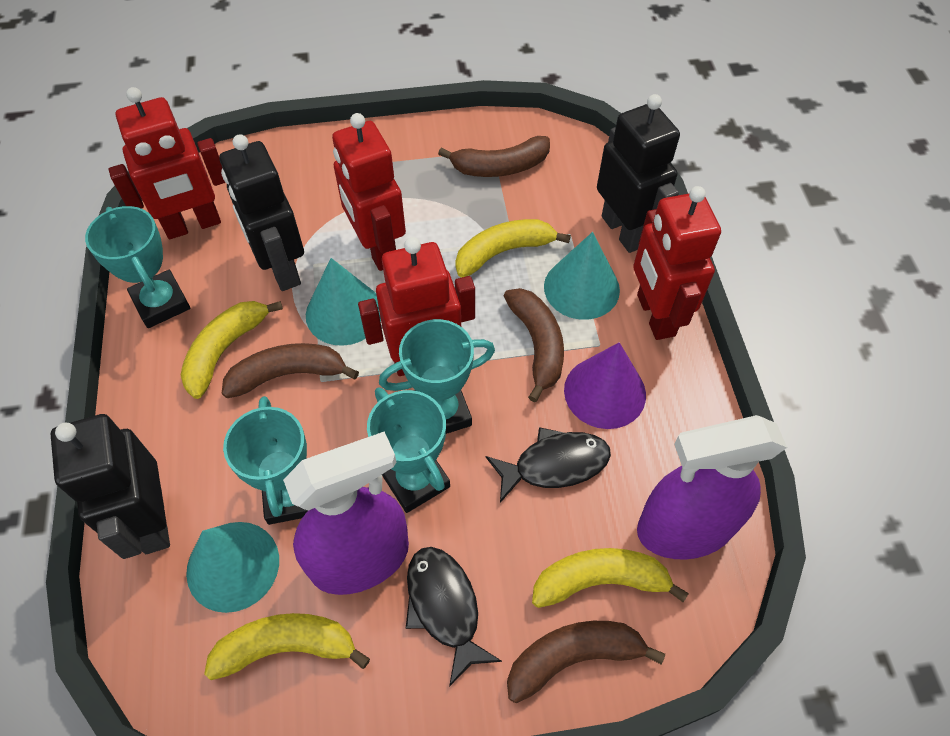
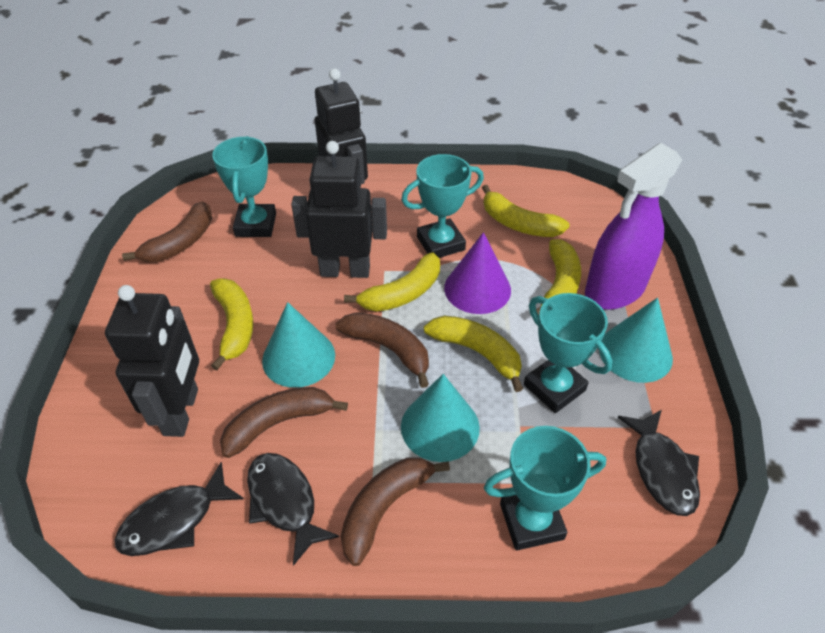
black fish: [406,547,502,687] [486,427,611,503] = 2 -> [115,462,244,556] [247,453,339,566] [618,410,700,516] = 3
purple spray bottle: [283,431,409,595] [637,415,787,560] = 2 -> [585,143,682,310] = 1
red robot: [109,87,225,239] [332,113,406,271] [358,237,475,376] [633,186,721,340] = 4 -> none = 0
yellow banana: [181,301,283,399] [204,613,370,680] [455,219,571,277] [532,548,689,608] = 4 -> [210,278,253,370] [344,252,440,312] [424,316,523,392] [482,185,570,237] [536,239,581,315] = 5

